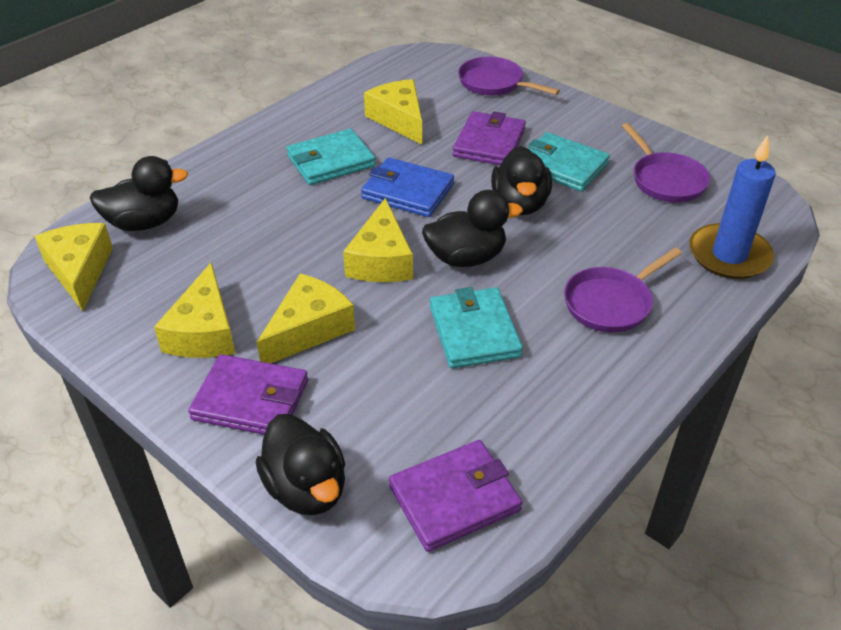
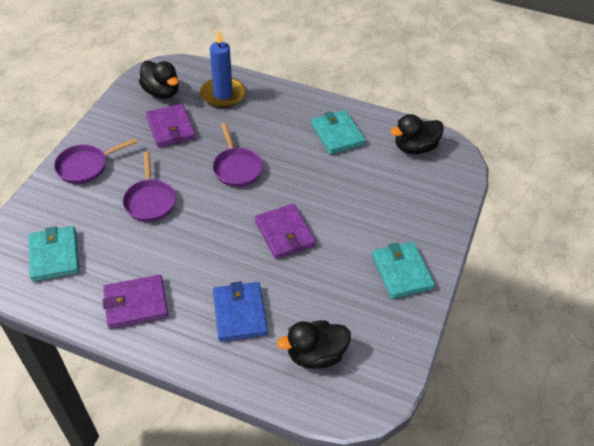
black duck: [90,156,188,231] [256,414,345,515] [422,190,523,267] [491,146,552,215] = 4 -> [139,61,179,99] [277,321,351,369] [390,114,444,154] = 3
yellow cheese: [34,223,113,311] [154,263,235,358] [257,274,355,363] [343,198,413,282] [364,79,422,145] = 5 -> none = 0

